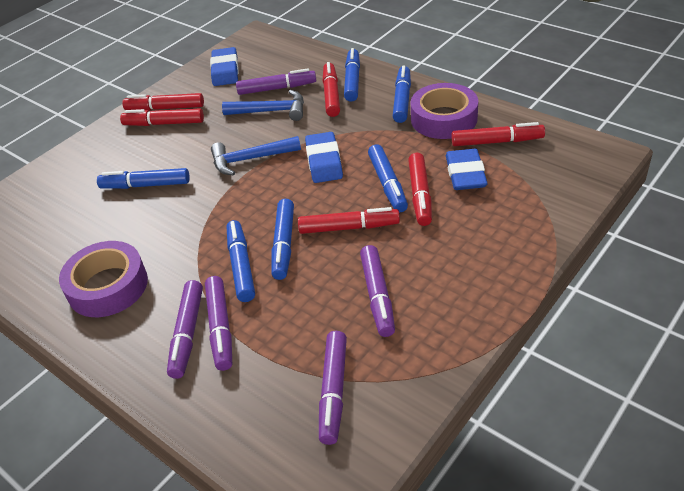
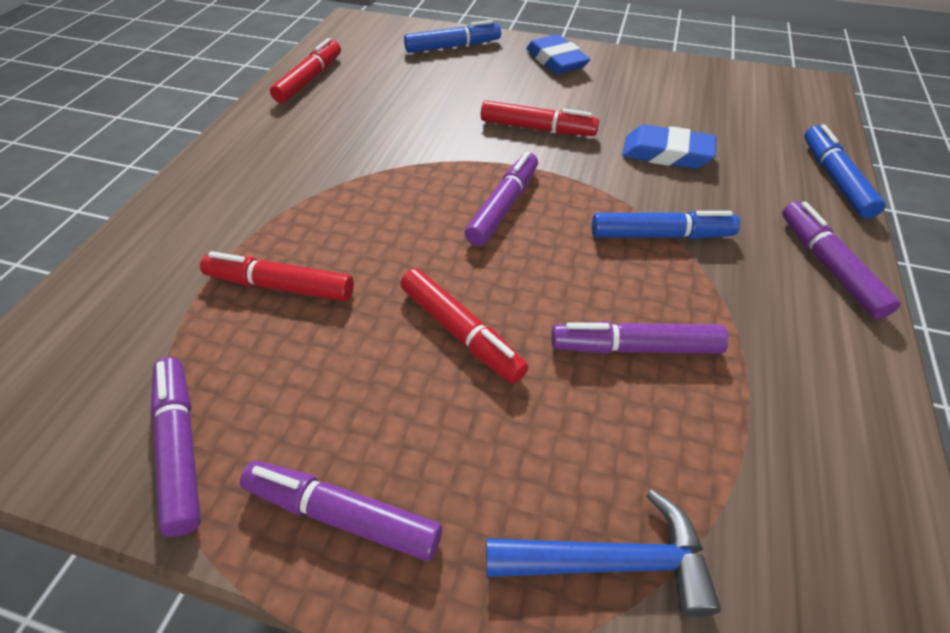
blue eraser: [210,47,239,86] [305,132,343,183] [446,149,488,190] = 3 -> [526,34,590,74] [622,125,716,169] = 2
blue hammer: [211,136,301,176] [222,90,304,121] = 2 -> [486,489,721,617] = 1
blue marker: [97,168,190,189] [227,220,255,302] [272,199,294,280] [344,48,360,102] [368,144,408,212] [393,65,411,123] = 6 -> [404,20,501,53] [592,211,740,239] [804,124,886,219] = 3
purple tape: [59,241,148,317] [411,83,478,139] = 2 -> none = 0
red marker: [120,108,204,126] [122,93,204,111] [298,207,400,234] [323,62,340,117] [408,153,432,226] [451,122,545,146] = 6 -> [200,251,354,301] [270,38,341,103] [400,268,528,384] [481,101,599,136] = 4

